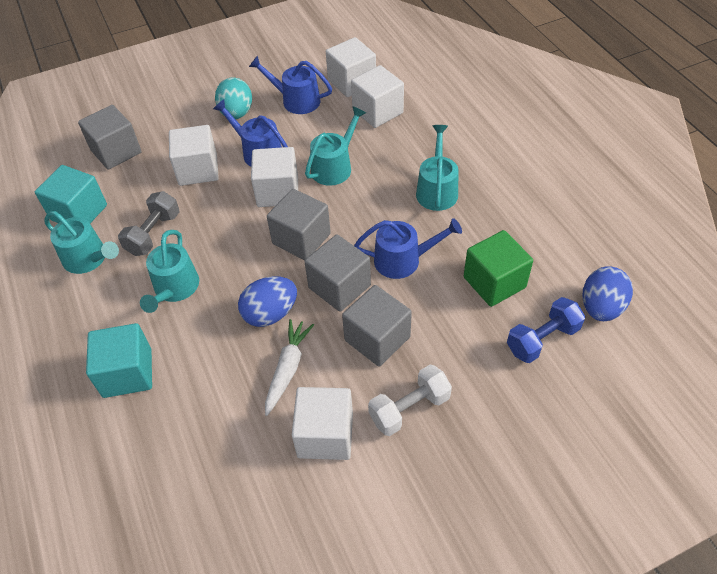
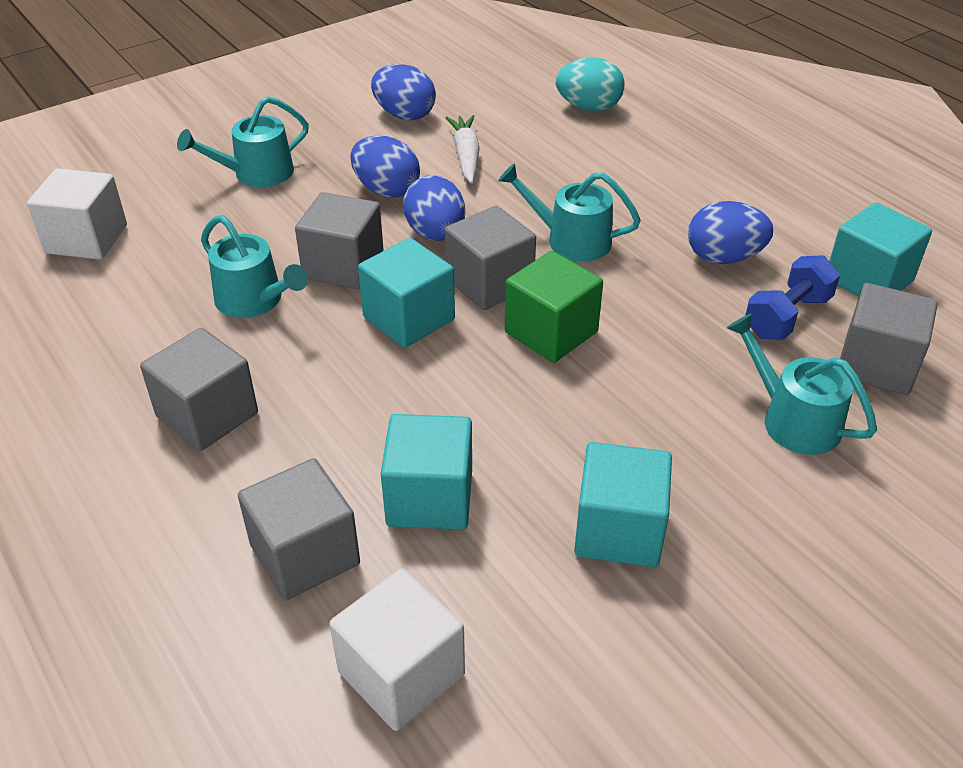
blue egg: [238,276,297,327] [583,266,633,321] = 2 -> [350,136,420,198] [371,64,436,120] [403,175,465,241] [688,201,773,264] = 4
blue watering can: [213,99,288,166] [249,56,332,114] [354,218,462,279] = 3 -> none = 0
grey cube: [78,105,142,170] [267,189,331,260] [304,234,371,312] [342,285,412,367] = 4 -> [140,328,258,451] [238,458,360,600] [295,192,384,289] [445,206,536,310] [840,283,938,395] = 5
grey dumbbell: [118,191,180,256] = 1 -> none = 0
turquoise cube: [35,165,107,223] [86,323,152,398] = 2 -> [358,238,455,348] [381,414,472,530] [574,442,672,567] [829,202,932,297] = 4
white cube: [169,125,219,186] [251,147,298,207] [292,387,353,460] [326,37,376,97] [351,65,404,128] = 5 -> [27,169,127,260] [329,569,465,731] = 2
white dumbbell: [368,365,452,436] = 1 -> none = 0

